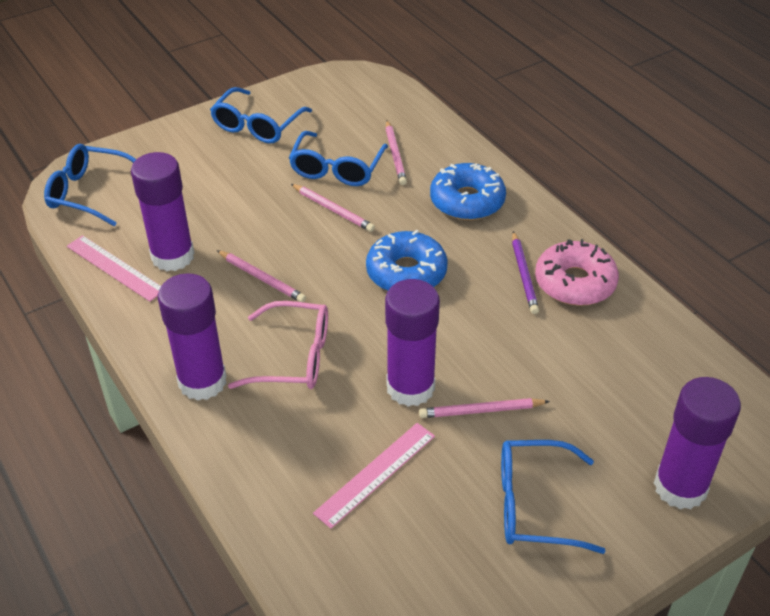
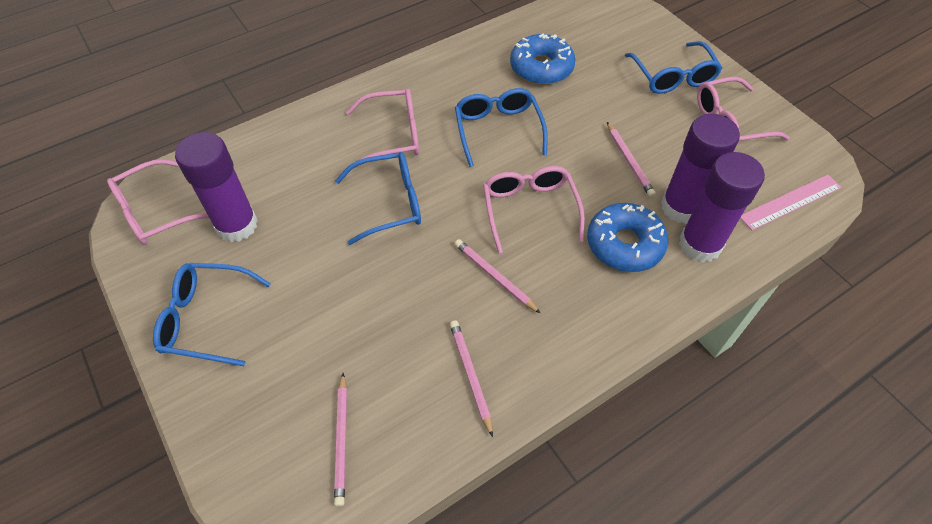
pink donut: [535,239,619,306] = 1 -> none = 0
pink glasses: [228,301,328,389] = 1 -> [107,159,209,245] [346,89,419,167] [483,166,585,254] [697,77,790,141] = 4
pink ruler: [67,235,161,301] [313,423,435,529] = 2 -> [740,175,842,230] = 1
purple glue stick: [131,152,194,271] [158,273,227,401] [385,279,440,407] [654,377,741,509] = 4 -> [175,132,258,242] [661,114,740,224] [679,152,765,262] = 3
purple pencil: [512,231,539,314] = 1 -> none = 0

